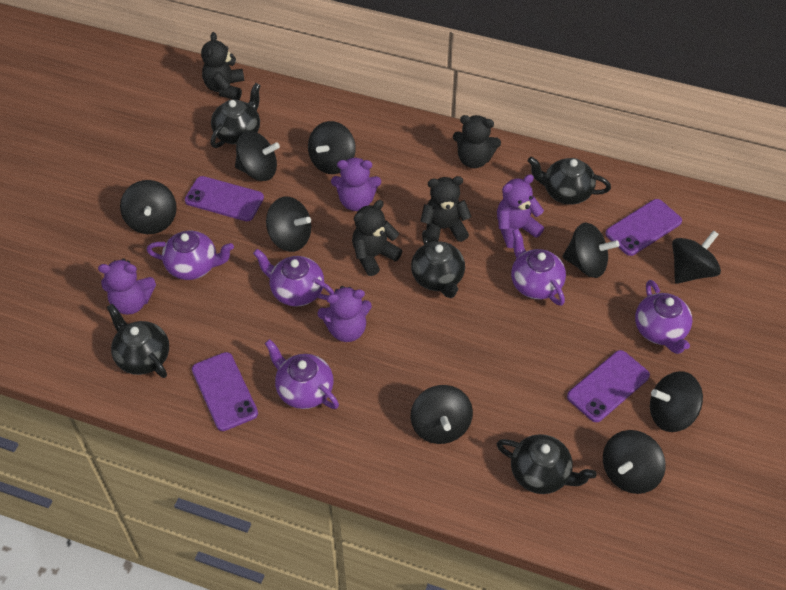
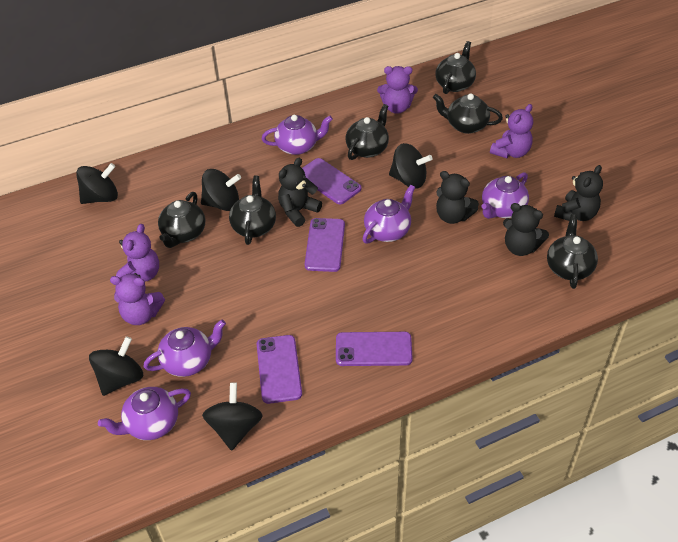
black spinning top: [120,180,177,234] [235,131,280,181] [266,197,311,252] [308,121,356,174] [411,385,473,444] [562,223,619,278] [603,430,666,494] [650,371,703,432] [672,230,721,284] = 9 -> [76,163,118,204] [89,336,143,396] [201,169,241,211] [202,382,263,451] [389,143,433,188] = 5
black teapot: [107,304,169,378] [210,83,261,148] [411,230,465,298] [497,434,597,494] [528,157,611,205] = 5 -> [158,192,205,248] [229,176,276,245] [346,104,389,160] [433,94,503,134] [435,41,476,94] [547,214,598,289] = 6

